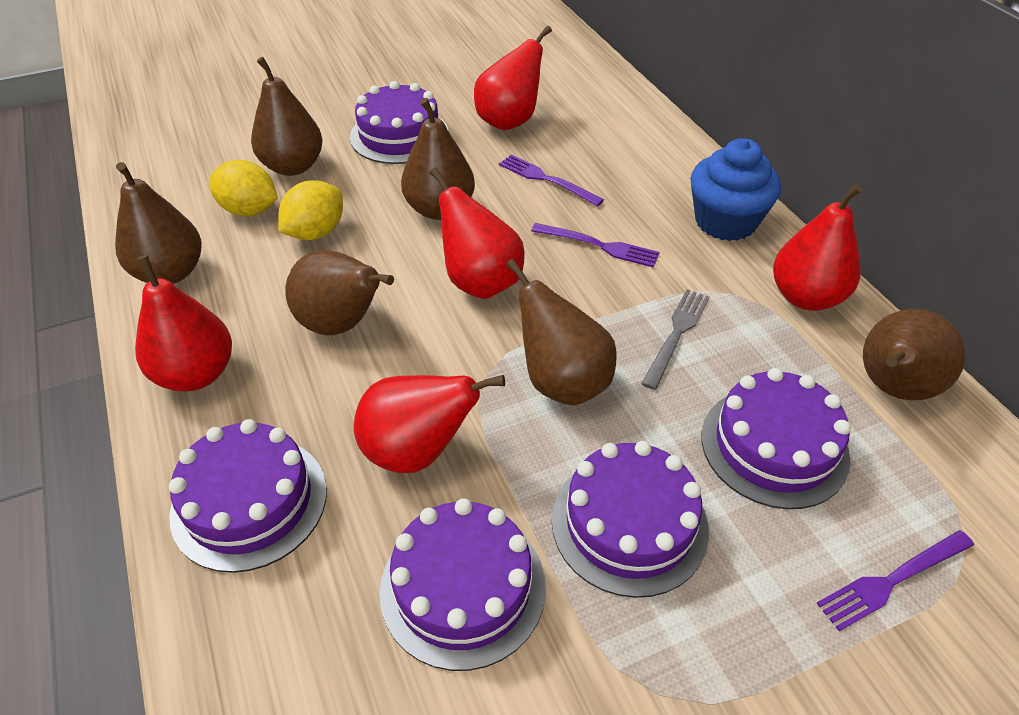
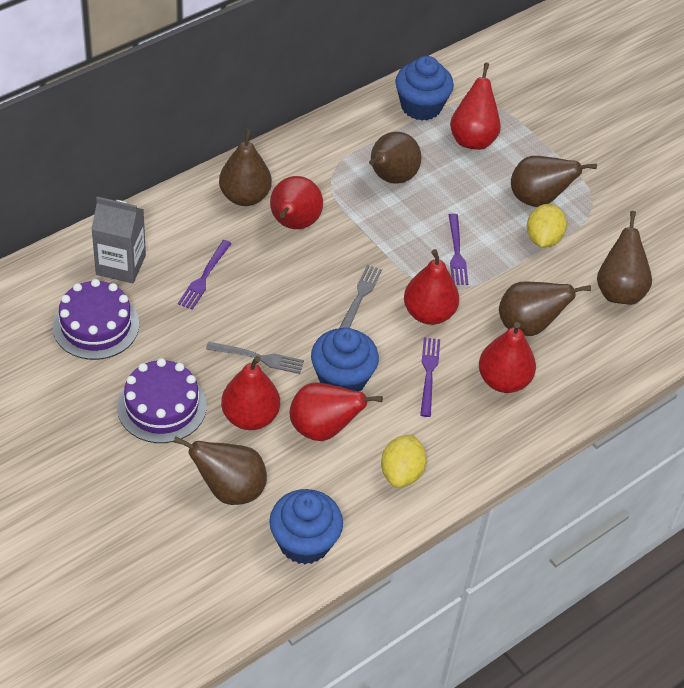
blue cupcake: [690,138,781,241] = 1 -> [269,489,343,565] [311,328,379,391] [395,56,454,120] = 3
grey carton: none = 0 -> [91,197,146,283] = 1
grey fork: [641,289,709,390] = 1 -> [206,342,304,374] [340,265,382,328] = 2
purple cake: [169,419,327,573] [350,81,448,164] [379,498,546,671] [552,441,709,598] [702,368,851,509] = 5 -> [52,279,139,360] [117,358,207,443] = 2
red pear: [135,255,232,391] [354,375,505,473] [430,167,525,299] [474,26,552,130] [773,184,862,311] = 5 -> [221,356,280,430] [270,176,323,229] [290,382,383,441] [404,249,459,325] [450,63,501,150] [479,322,536,393] = 6

